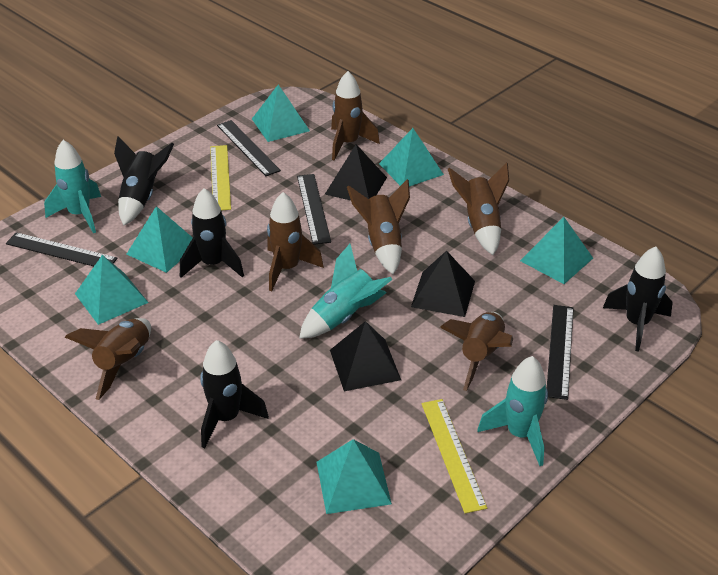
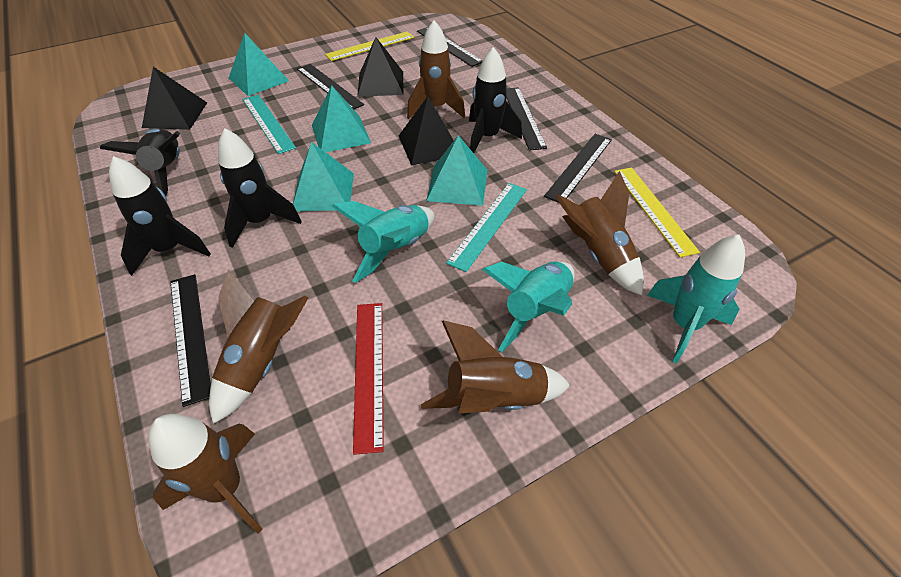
black ruler: [6,232,118,266] [217,120,281,176] [297,174,331,245] [547,305,574,400] = 4 -> [170,274,211,407] [297,64,364,109] [417,27,482,67] [506,87,547,151] [544,134,612,203] = 5
brown rocket: [65,318,151,400] [267,192,324,291] [331,71,380,161] [347,179,410,275] [440,312,513,391] [448,163,509,255] = 6 -> [149,414,263,533] [209,269,309,424] [407,20,465,119] [421,320,570,413] [556,171,644,296] = 5
red ruler: none = 0 -> [353,303,384,455] = 1
turquoise pyramid: [75,255,149,325] [127,206,193,273] [252,84,310,142] [317,439,392,514] [379,128,444,187] [520,217,593,284] = 6 -> [229,33,289,96] [293,142,354,211] [312,85,371,152] [426,135,487,206] = 4
turquoise ruler: none = 0 -> [243,94,296,154] [446,183,527,272] = 2

